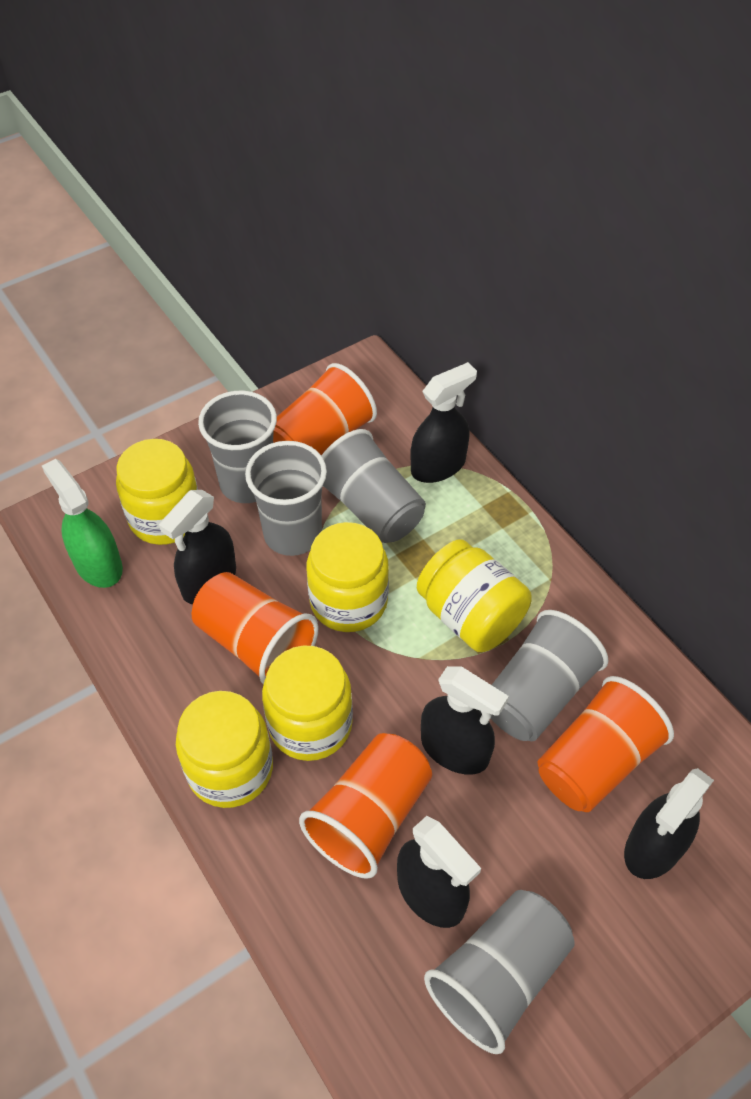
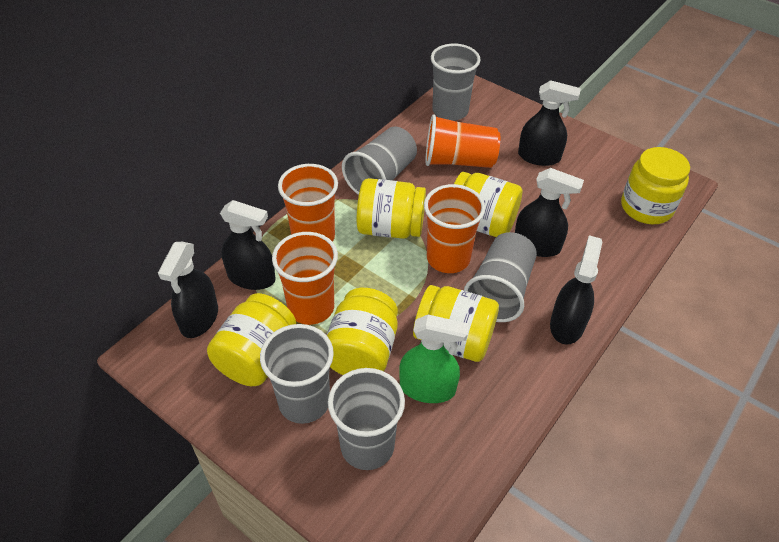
yellow jar: [116,439,198,545] [176,691,273,808] [262,645,353,761] [306,522,389,632] [417,539,532,652] = 5 -> [207,293,296,386] [327,288,398,375] [357,178,426,239] [413,285,499,362] [454,172,522,237] [621,147,690,224] = 6

